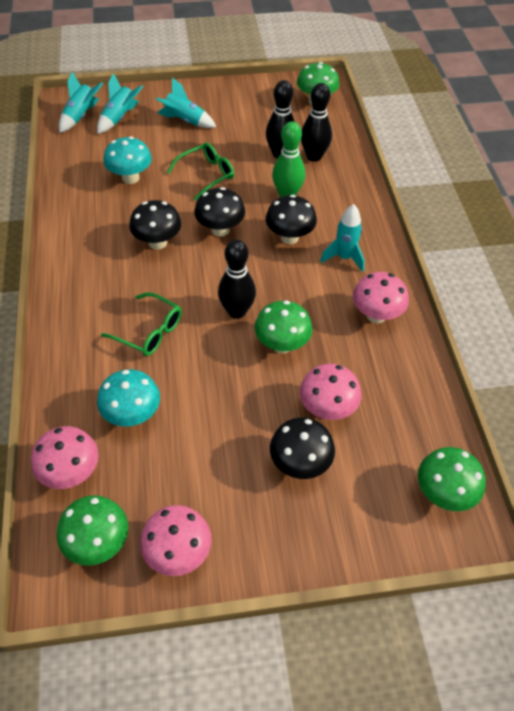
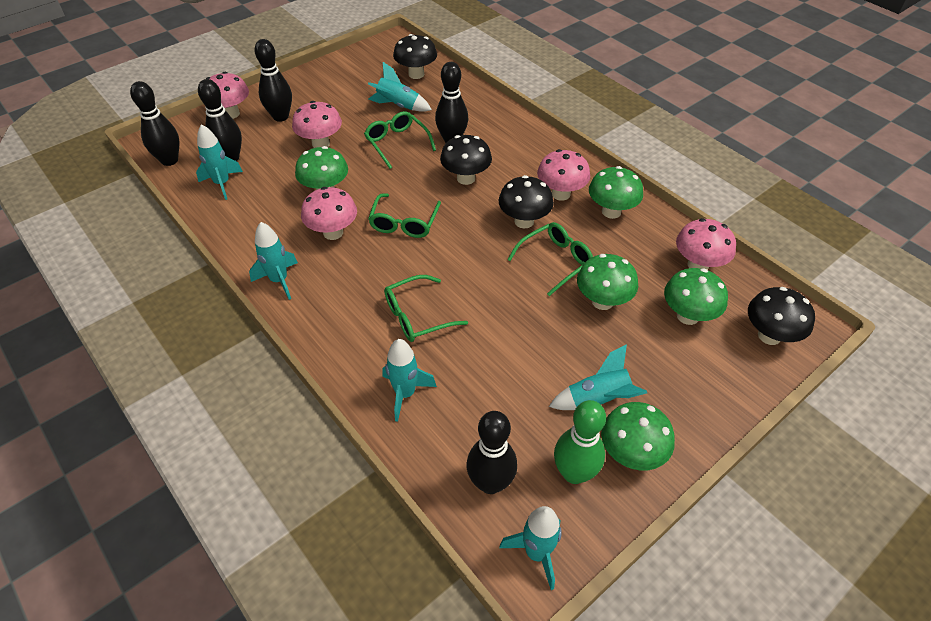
black bowling pin: [218,240,256,319] [266,80,295,159] [301,83,332,162] = 3 -> [130,81,180,166] [198,79,242,161] [254,39,292,122] [435,62,468,143] [467,411,517,494] = 5
green glasses: [101,292,182,356] [167,143,234,201] = 2 -> [364,111,436,169] [368,193,441,238] [384,275,468,342] [507,222,593,296] = 4
green mushroom: [57,495,128,566] [254,300,313,353] [297,62,340,105] [418,447,486,511] = 4 -> [295,146,348,190] [577,254,638,310] [589,166,643,219] [601,402,675,470] [664,268,728,325] = 5
pink mushroom: [31,426,99,489] [140,505,212,576] [300,364,361,420] [353,272,409,323] = 4 -> [206,72,249,119] [292,101,342,148] [301,187,357,240] [537,149,590,201] [676,218,736,270] = 5
turquoise mushroom: [97,369,160,427] [103,136,152,184] = 2 -> none = 0
turquoise rocket: [59,72,103,133] [97,73,144,134] [156,78,216,128] [320,204,365,272] = 4 -> [196,124,243,200] [249,222,298,300] [368,62,432,112] [382,339,437,422] [499,506,562,590] [549,344,647,410] = 6

